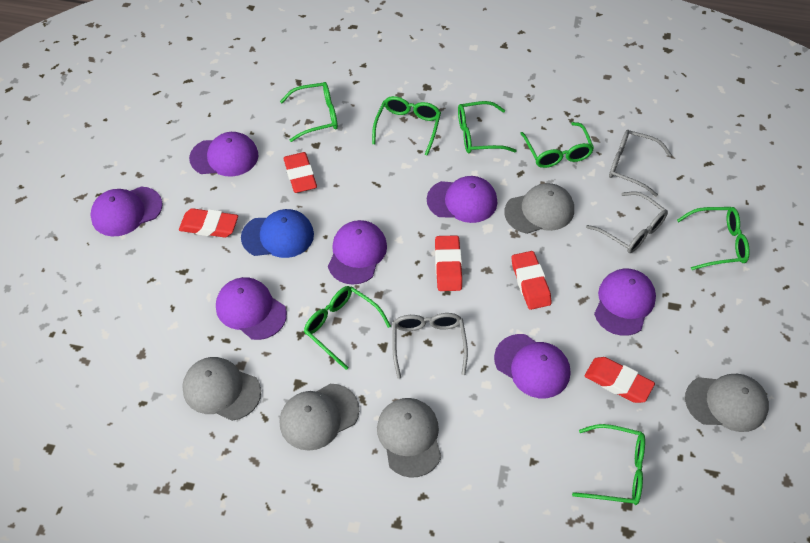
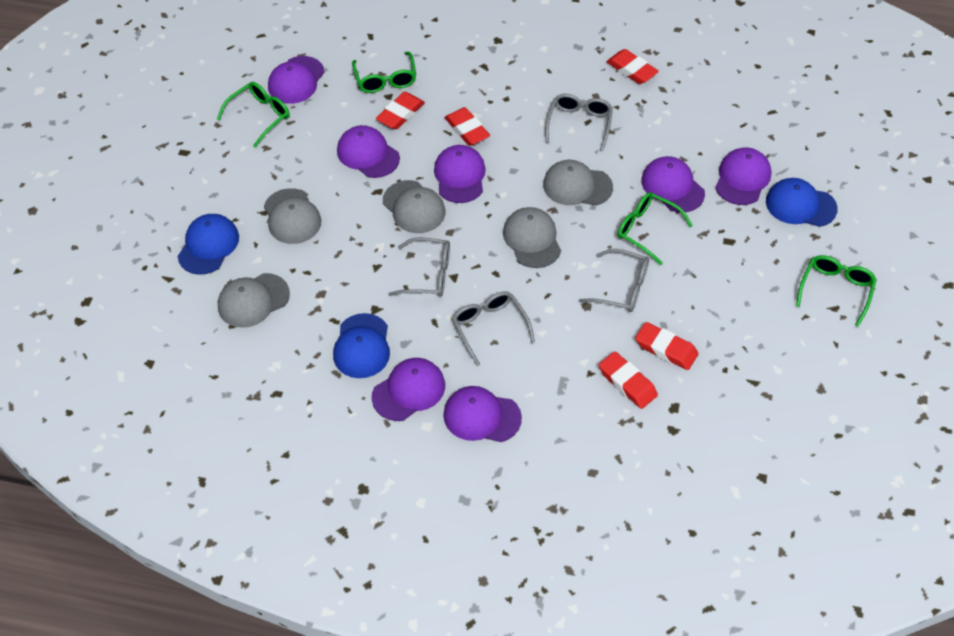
blue cap: [241,209,314,258] = 1 -> [178,214,239,275] [333,313,390,378] [766,178,838,227] = 3
green glasses: [280,82,338,142] [304,286,391,370] [372,96,441,156] [458,101,517,154] [520,122,594,168] [572,424,645,505] [677,207,750,270] = 7 -> [217,82,290,148] [352,52,416,93] [617,192,693,265] [796,255,877,327] = 4
grey glasses: [392,313,468,379] [586,191,668,253] [609,130,672,197] = 3 -> [388,237,450,297] [452,291,535,366] [546,94,613,152] [579,249,649,312] = 4

